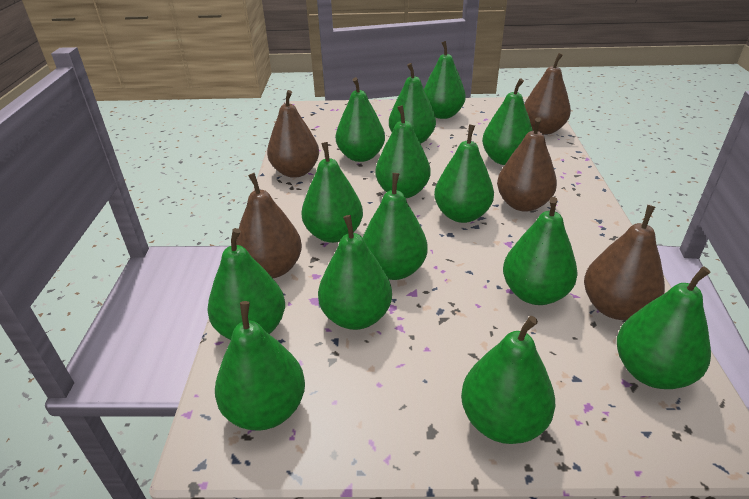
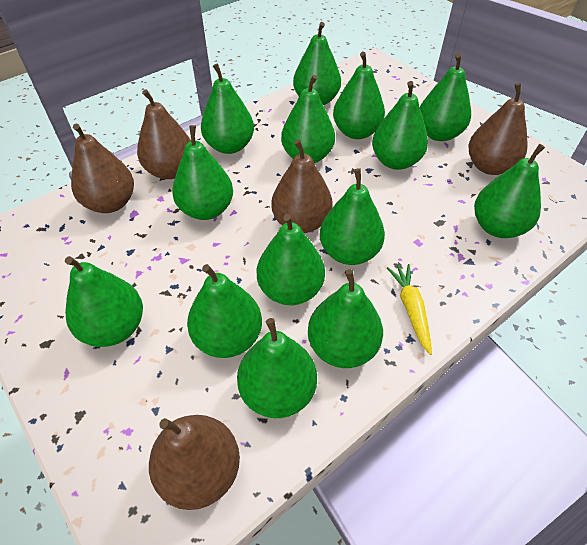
yellow carrot: none = 0 -> [387,264,432,355] = 1

